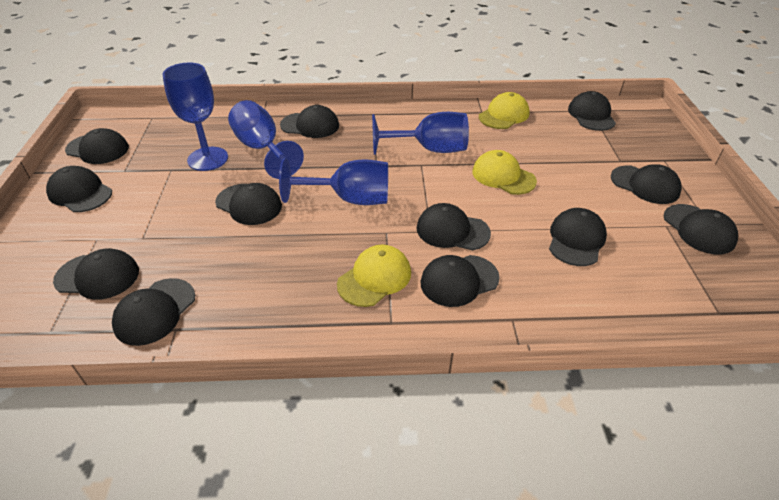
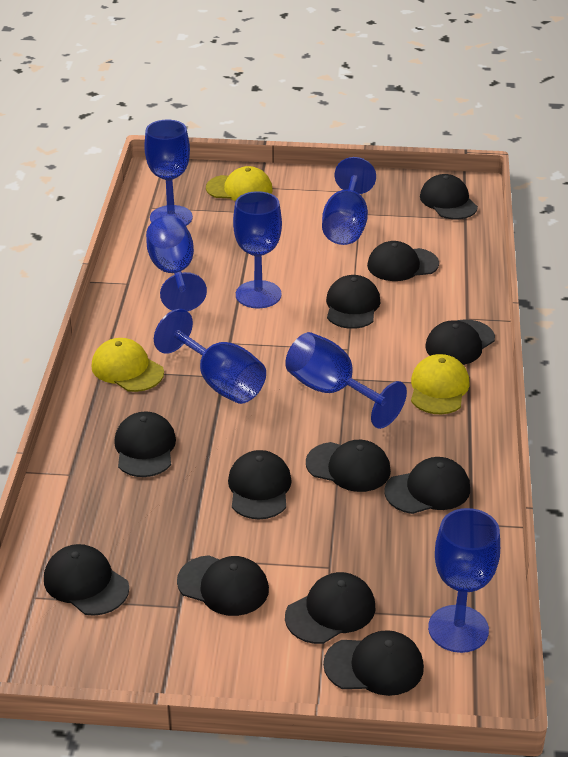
blue goblet: [162,62,228,171] [228,100,304,179] [279,158,388,205] [372,112,469,155] = 4 -> [144,120,193,226] [146,216,207,311] [154,309,266,404] [233,191,282,308] [285,332,407,429] [322,157,376,245] [428,508,500,653] = 7

